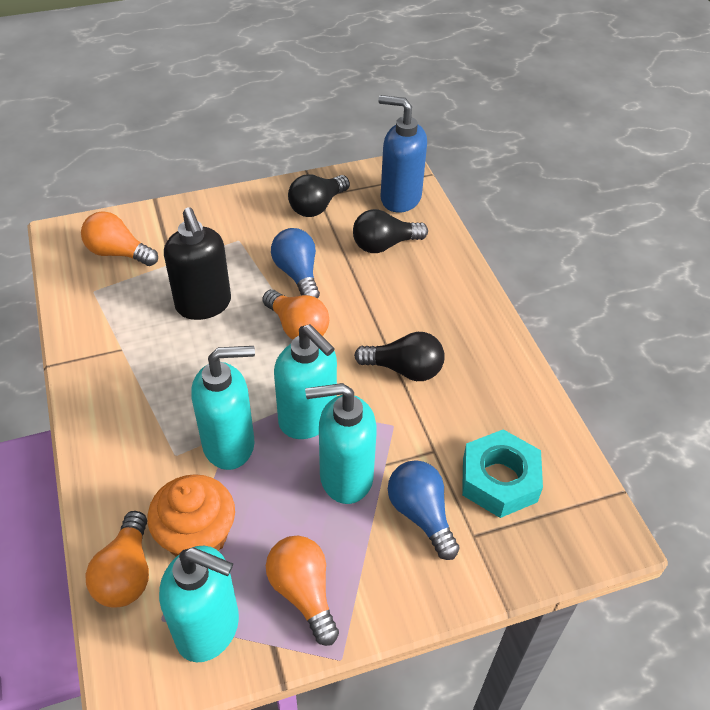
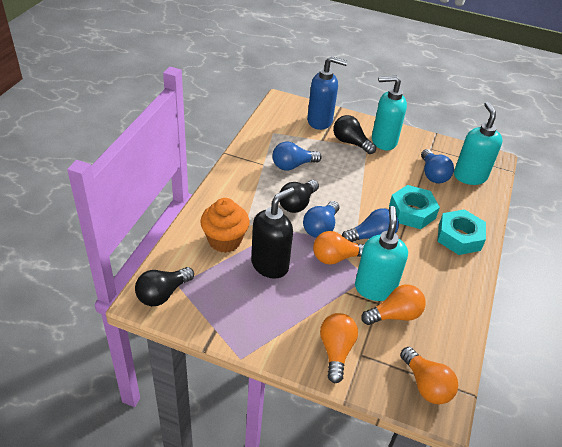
blue light bulb: [271,228,320,299] [388,460,460,560] = 2 -> [272,142,322,171] [303,201,339,238] [342,208,399,242] [421,149,454,184] = 4
turquoise nut: [462,429,543,518] = 1 -> [389,185,440,229] [437,209,486,255] = 2
turquoise soap dispenser: [159,546,239,662] [191,346,255,470] [274,324,337,439] [305,383,377,504] = 4 -> [355,206,408,301] [372,76,407,150] [454,102,503,185] = 3

